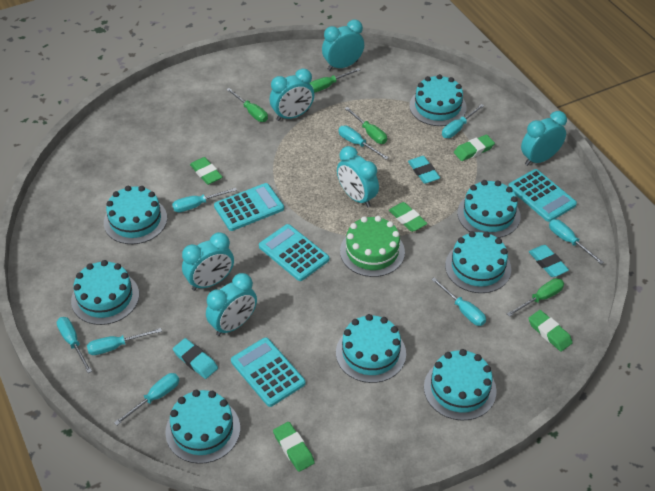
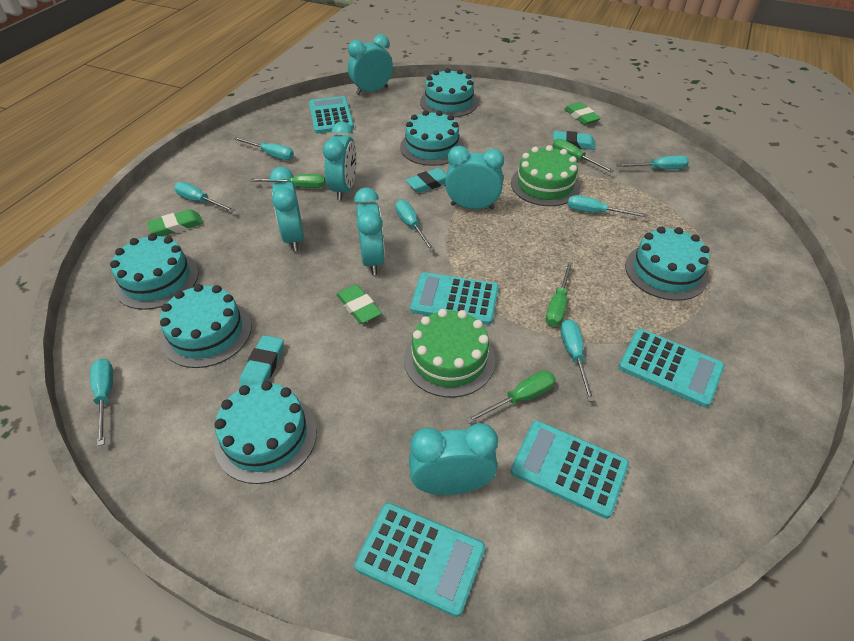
green cake: [340,216,405,277] = 1 -> [404,309,495,398] [511,145,580,206] = 2
green eraser: [190,157,223,185] [273,422,315,472] [389,202,427,232] [454,135,495,161] [528,310,573,352] = 5 -> [147,209,203,236] [336,284,382,324] [564,102,601,125] = 3
turquoise cake: [71,260,139,325] [104,186,167,244] [165,390,240,464] [336,314,406,383] [409,74,467,126] [424,349,497,420] [445,231,511,293] [457,180,521,238] = 8 -> [110,234,199,310] [160,284,252,368] [214,381,317,484] [400,110,464,166] [420,68,478,117] [625,226,710,301] = 6
turquoise calculator: [214,183,284,231] [231,337,305,407] [259,224,329,281] [508,169,577,222] = 4 -> [309,96,354,133] [354,503,485,617] [410,272,499,325] [511,421,629,519] [618,329,725,407] = 5
turquoise screwdriver: [57,317,92,373] [87,328,162,355] [114,373,179,425] [172,188,237,212] [339,125,389,160] [431,277,486,326] [442,104,484,138] [549,219,604,264] = 8 -> [90,358,113,446] [174,182,235,212] [234,137,294,160] [395,200,435,251] [560,319,595,402] [568,195,648,218] [616,156,689,170] = 7

